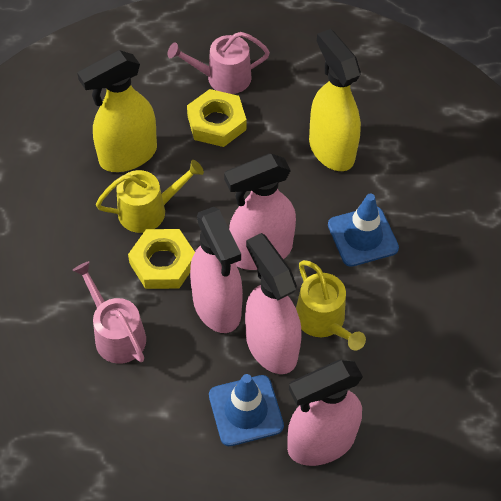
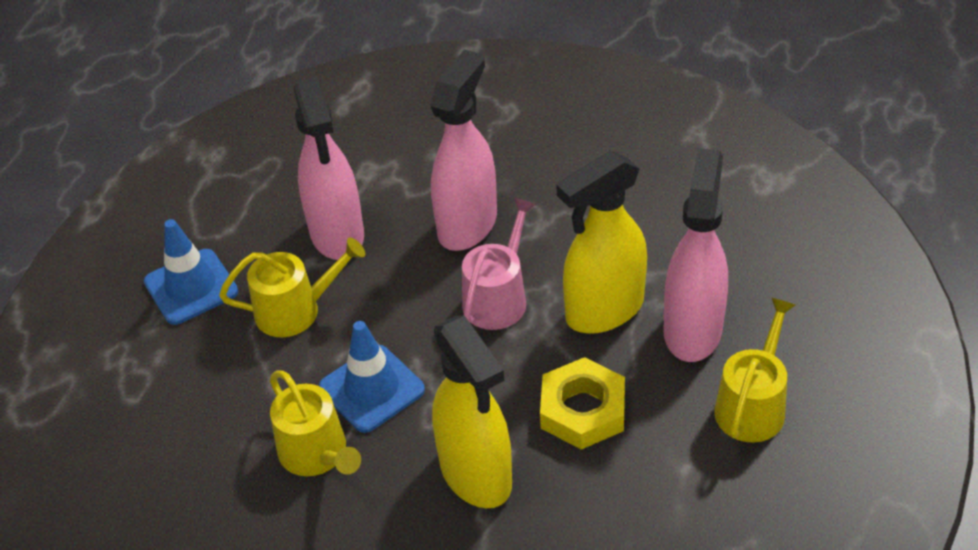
pink spray bottle: [190,207,243,333] [224,154,296,270] [245,233,302,374] [287,360,363,466] = 4 -> [294,77,364,260] [430,50,497,251] [663,148,728,362] = 3
pink watering can: [72,261,146,364] [168,32,270,94] = 2 -> [462,198,536,330] = 1
yellow nut: [128,229,195,289] [187,89,246,147] = 2 -> [540,357,625,450] = 1
yellow watering can: [96,160,204,233] [296,260,366,350] = 2 -> [219,238,365,337] [270,371,361,476] [715,297,796,442] = 3

